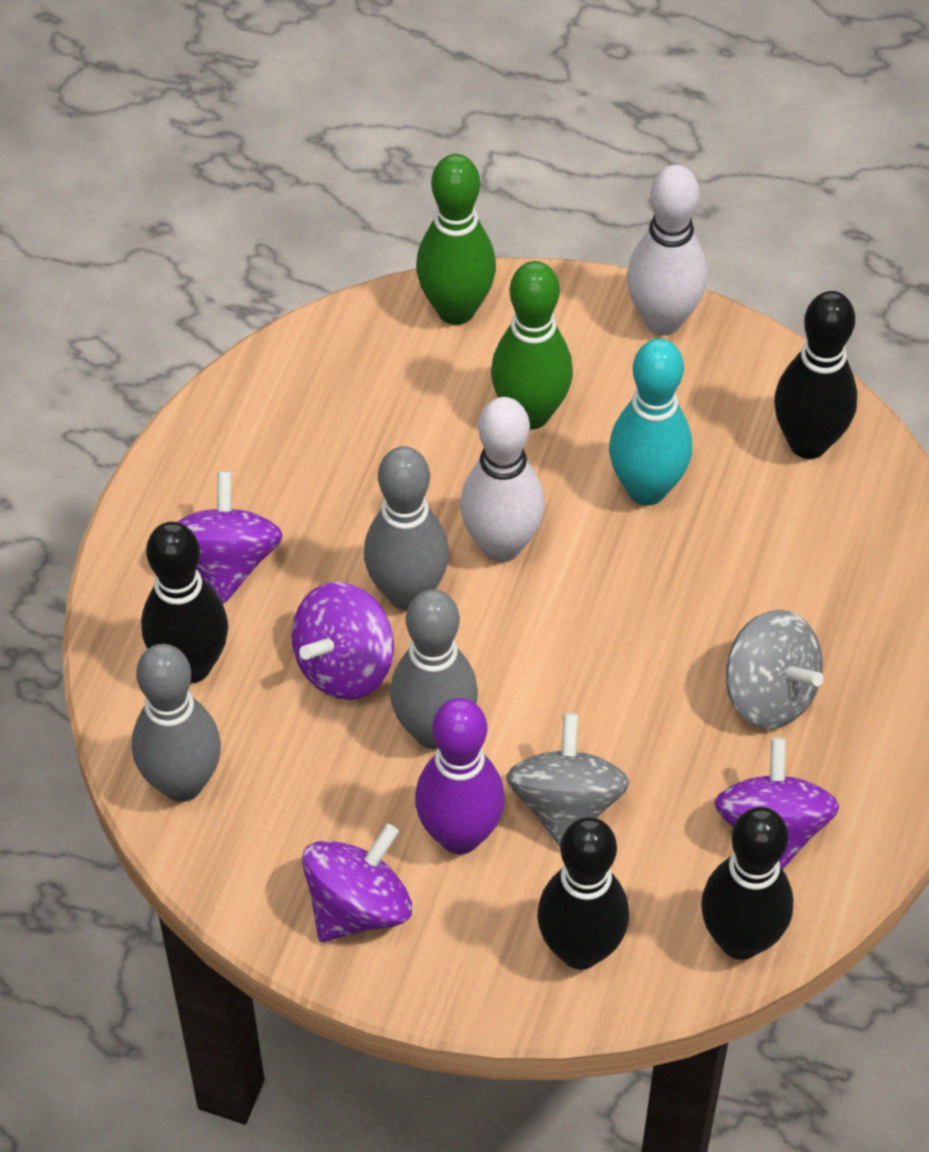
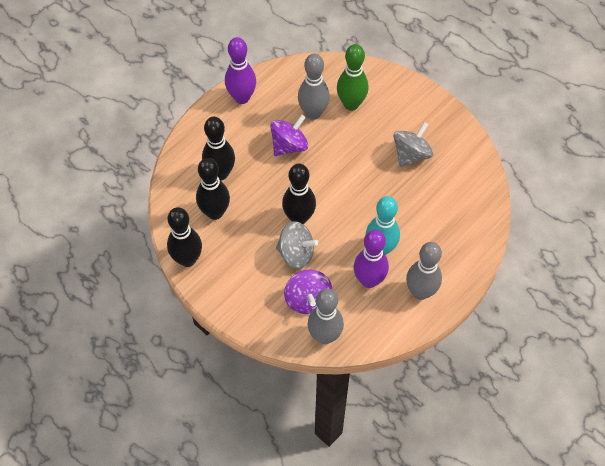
green bowling pin: [416,154,496,325] [491,261,573,430] = 2 -> [337,44,369,111] = 1
purple bowling pin: [415,698,505,854] = 1 -> [225,37,256,104] [354,229,389,288] = 2
purple spinning top: [177,471,283,603] [292,582,394,700] [302,824,412,942] [714,737,839,869] = 4 -> [270,115,308,156] [284,269,332,314] = 2
white bowling pin: [460,397,544,562] [627,165,707,335] = 2 -> none = 0

